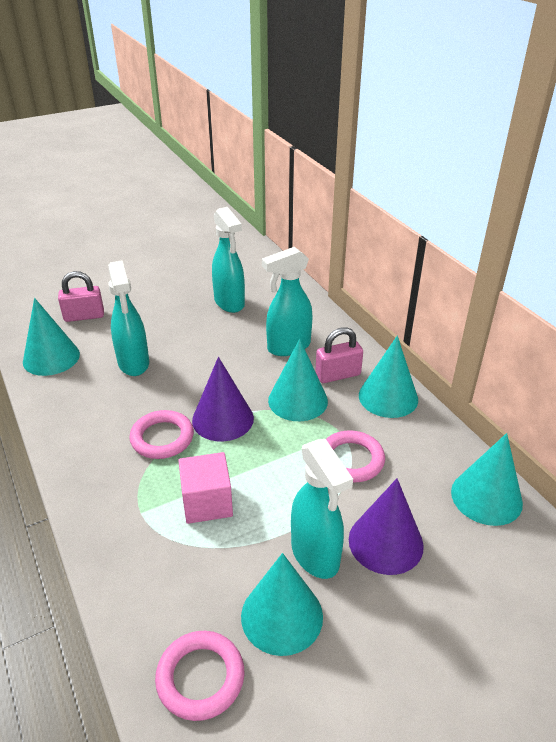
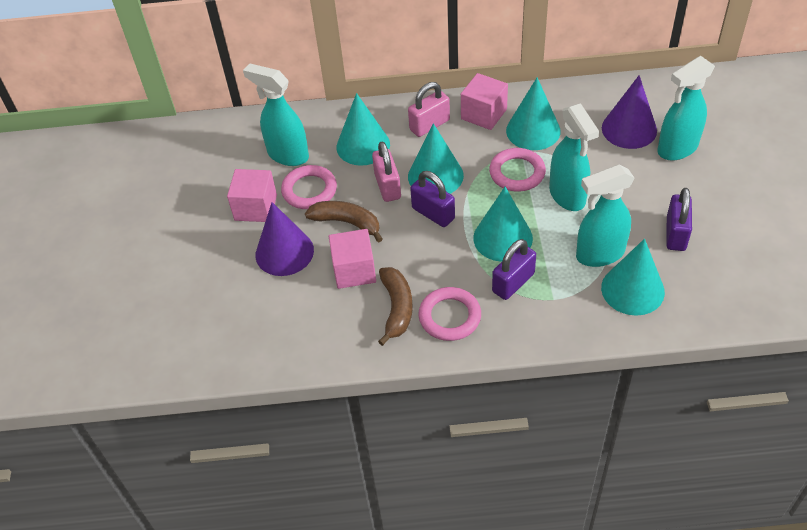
brown banana: none = 0 -> [305,201,383,243] [378,267,413,346] = 2
pink cube: [178,452,233,524] = 1 -> [227,169,277,222] [329,229,376,289] [461,73,508,130] = 3
purple padlock: none = 0 -> [410,171,455,227] [492,239,536,300] [666,188,692,251] = 3

